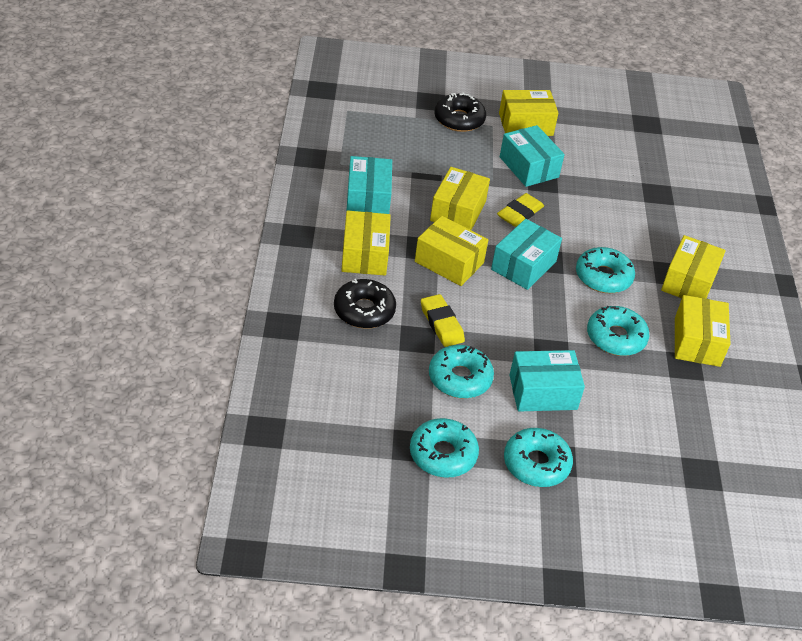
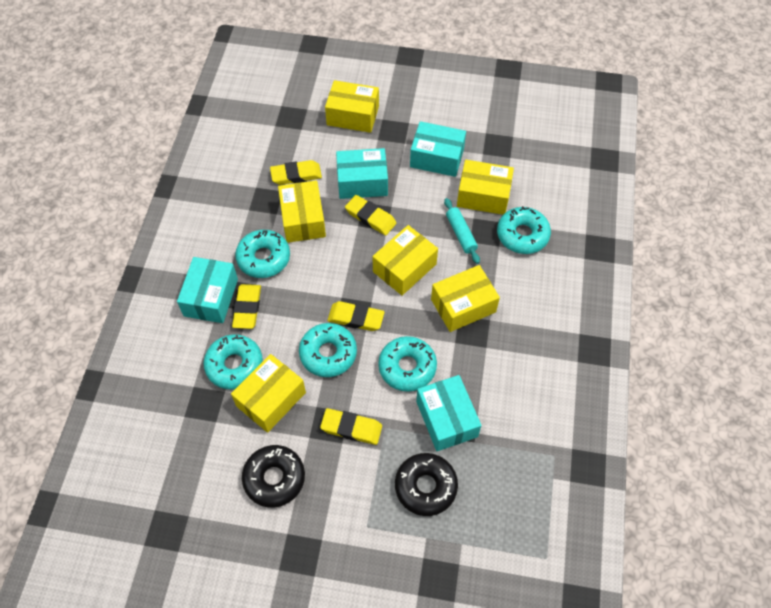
turquoise rolling pin: none = 0 -> [444,198,480,264] = 1
yellow eraser: [421,294,465,347] [497,193,544,227] = 2 -> [232,284,261,329] [270,160,322,185] [320,408,382,445] [327,301,385,331] [345,195,396,236] = 5

